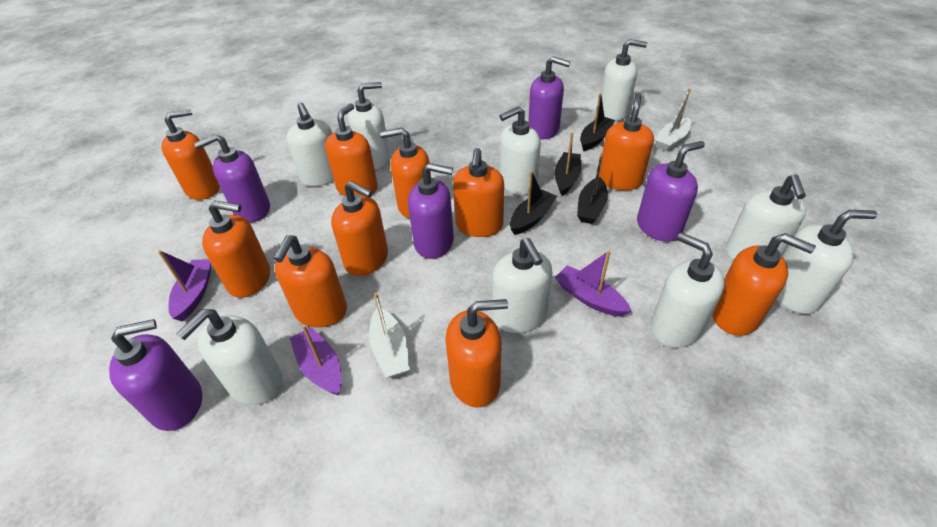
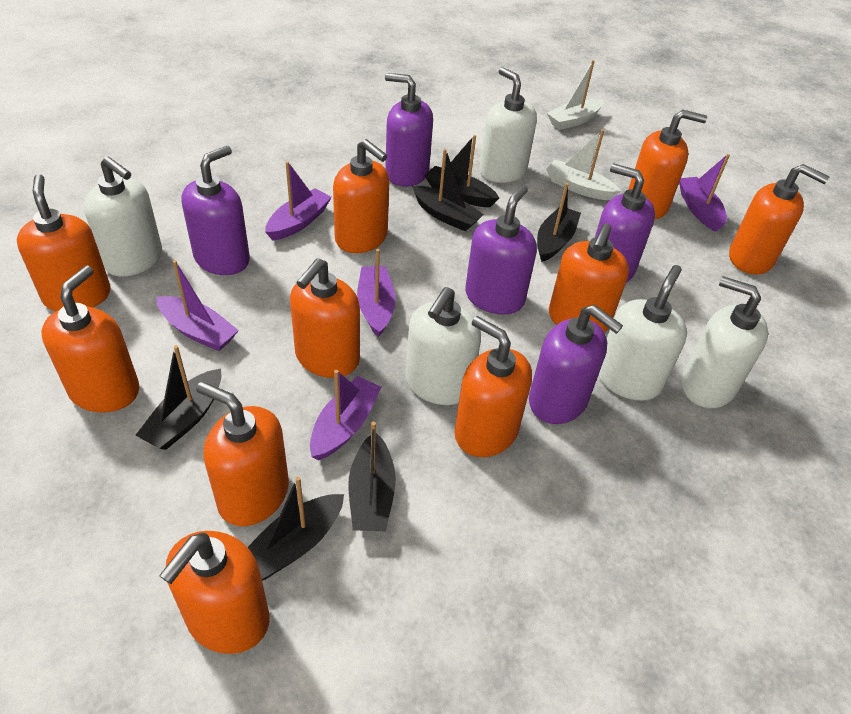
black boat: [510,171,557,235] [554,132,581,196] [577,152,608,224] [580,93,615,151] = 4 -> [136,345,221,450] [247,476,344,581] [348,422,396,531] [412,149,484,231] [425,135,499,207] [537,183,581,262] = 6
purple boat: [158,250,211,321] [290,325,342,395] [555,250,632,317] = 3 -> [156,260,239,351] [265,161,332,241] [310,370,382,460] [357,249,395,337] [679,154,730,232] = 5
white soap dispenser: [177,309,282,405] [286,103,334,187] [348,82,390,169] [492,238,552,333] [500,106,541,195] [601,39,647,121] [651,232,725,348] [726,174,806,260] [776,210,877,314] = 9 -> [84,156,162,276] [406,287,481,405] [479,67,537,183] [598,265,687,401] [682,276,768,408] = 5

